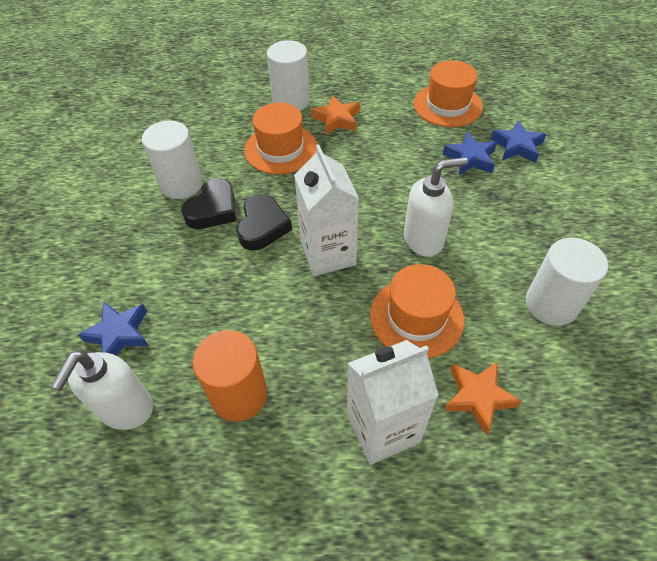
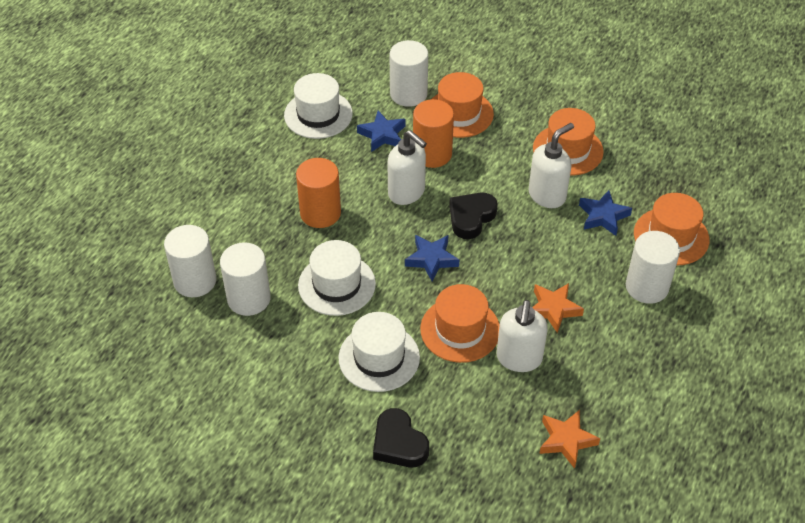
orange cylinder: [193,330,267,422] = 1 -> [296,158,341,228] [413,99,454,168] = 2
orange hat: [244,103,317,174] [370,264,464,358] [414,60,483,127] = 3 -> [420,284,500,363] [432,72,494,138] [533,108,604,176] [634,193,709,265] = 4
white carton: [294,144,359,276] [347,340,439,465] = 2 -> none = 0
white cylinder: [142,121,203,199] [267,40,310,111] [526,238,608,326] = 3 -> [164,225,217,297] [220,242,271,316] [390,40,428,107] [626,231,680,304] = 4
white hat: none = 0 -> [284,73,353,139] [298,240,376,316] [338,312,420,392] = 3
white soap dispenser: [50,350,153,430] [404,157,468,257] = 2 -> [387,130,427,205] [497,300,548,372] [528,123,574,208] = 3

